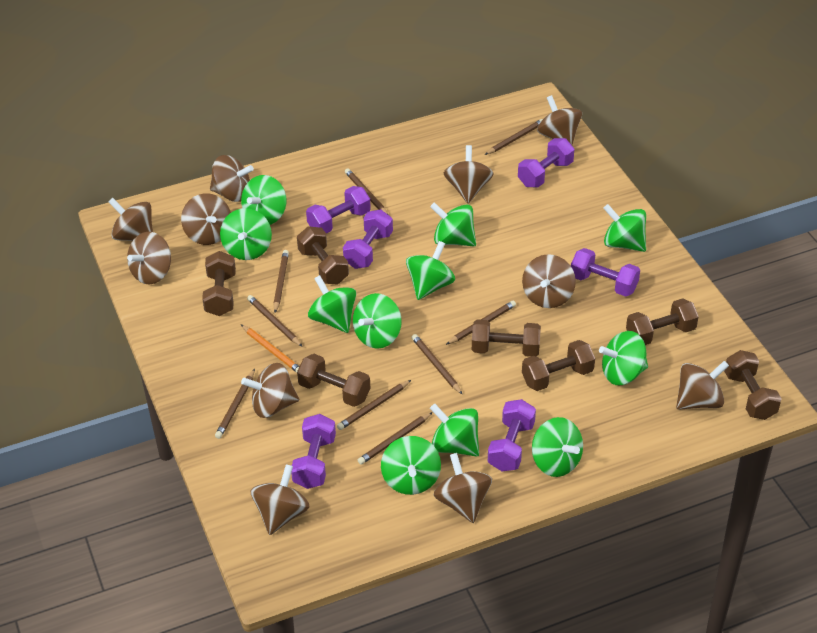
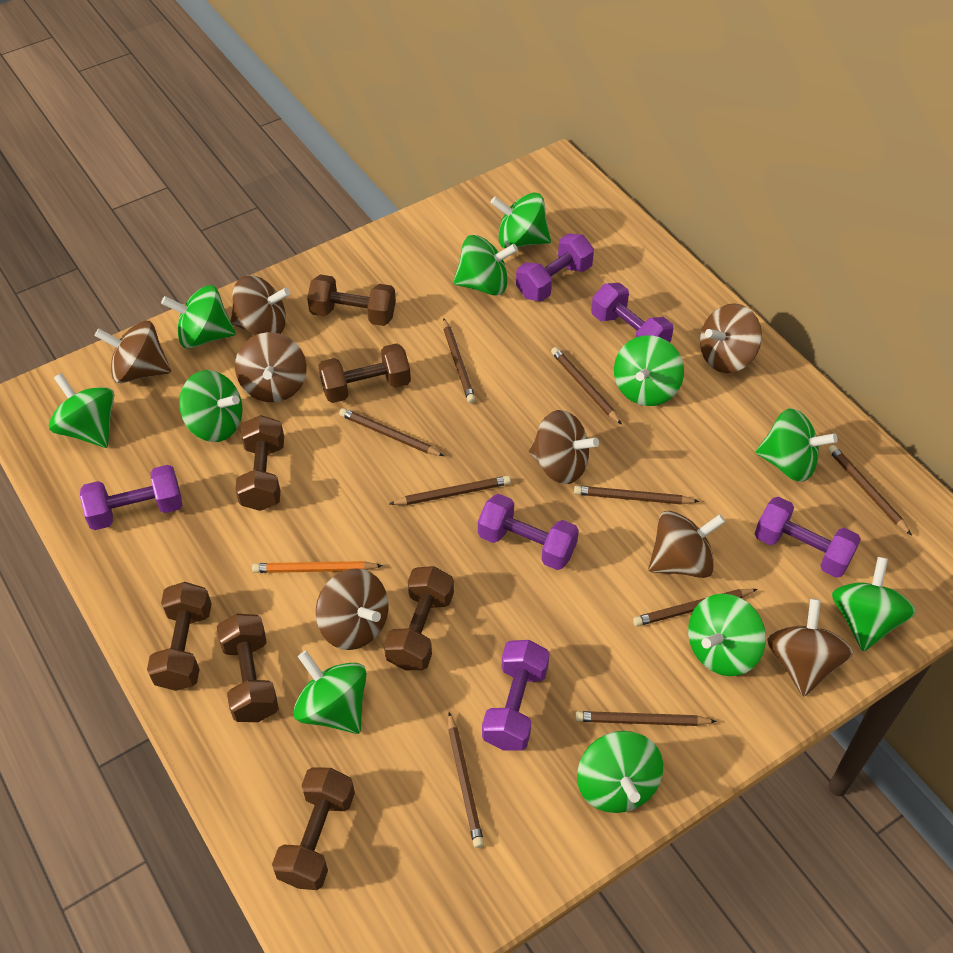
brown spinning top: [109,198,153,241] [127,232,171,285] [181,193,231,245] [210,155,254,202] [241,363,299,418] [251,464,310,535] [434,453,492,523] [444,145,494,203] [522,254,576,308] [537,95,582,145] [676,361,729,410] = 11 -> [94,321,171,383] [231,275,290,335] [235,332,307,402] [316,569,388,650] [529,410,599,484] [648,511,725,578] [700,303,762,373] [767,599,853,697] = 8

